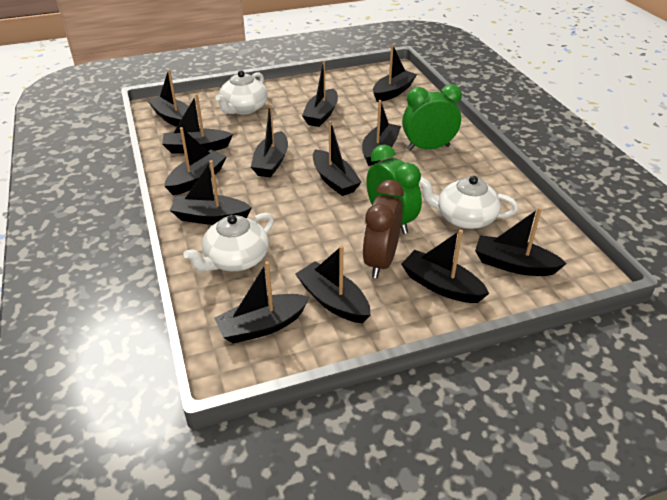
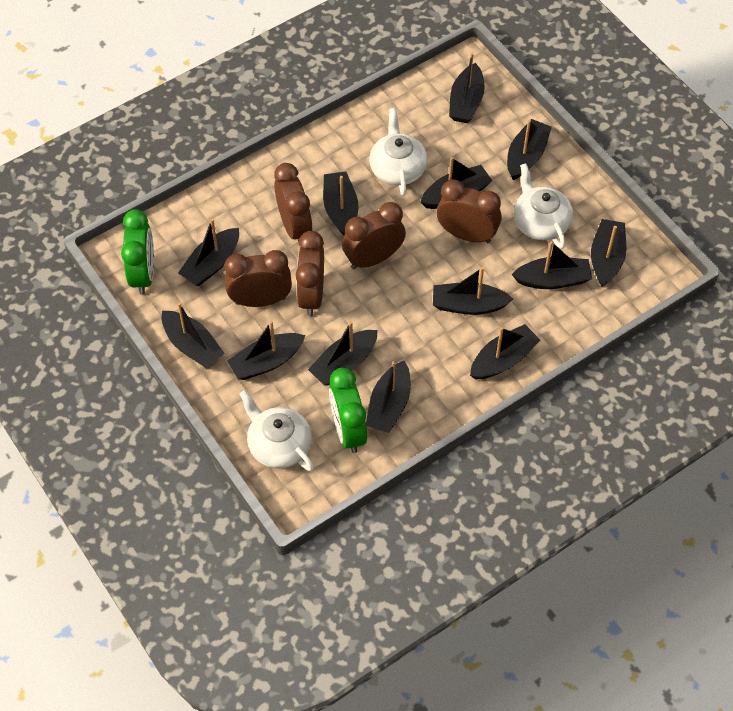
brown clock: [363,180,404,278] = 1 -> [225,250,292,307] [274,163,312,242] [296,231,324,316] [342,202,406,269] [437,179,502,243] = 5

